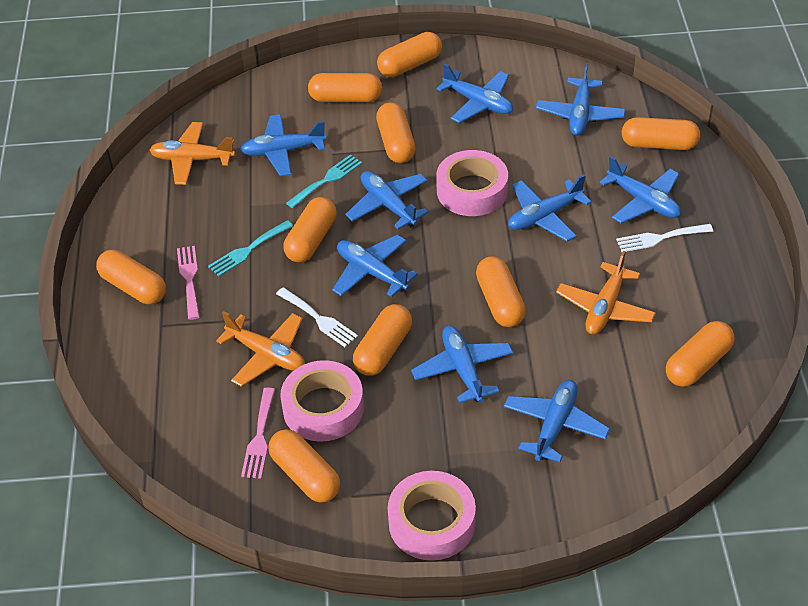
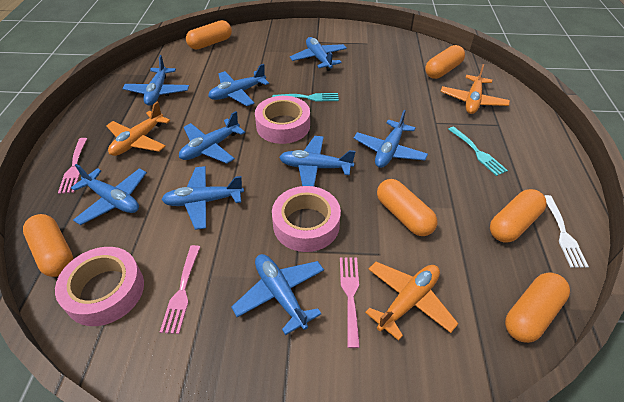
orange capsule: [96,250,166,304] [268,429,340,502] [284,197,336,262] [308,73,382,102] [353,304,412,376] [376,102,416,163] [377,32,442,77] [476,256,526,327] [622,117,700,150] [666,321,734,387] = 10 -> [23,214,73,277] [186,20,232,50] [377,179,437,236] [425,45,465,79] [490,189,547,243] [505,272,570,343] = 6
pink fork: [177,246,199,320] [241,387,275,478] = 2 -> [58,138,87,194] [160,245,200,334] [340,257,360,348] = 3
white fork: [276,287,358,347] [616,224,713,252] = 2 -> [545,195,589,268] = 1

